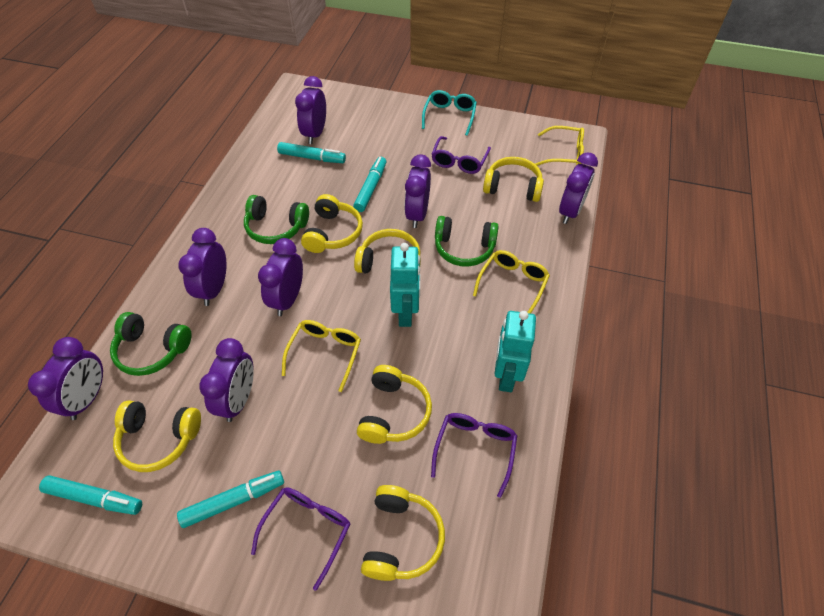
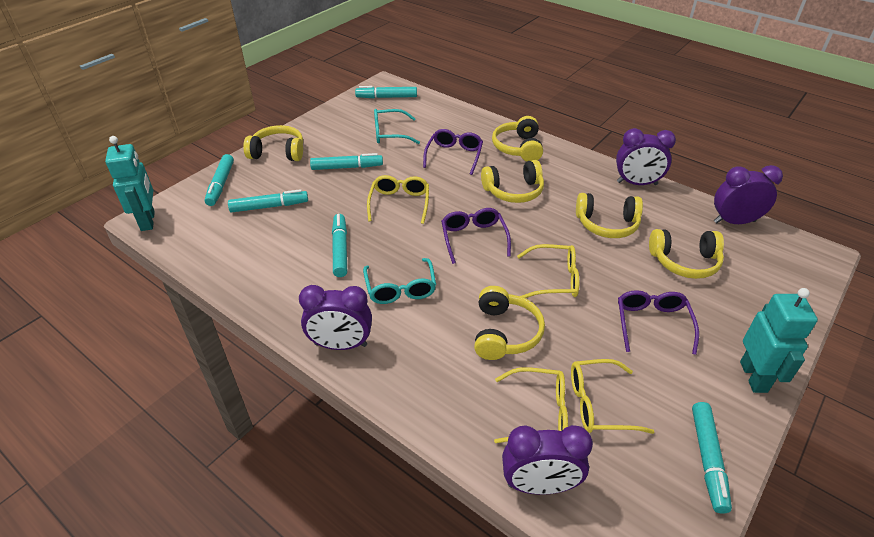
green headphones: [110,312,192,376] [244,195,309,244] [435,216,499,267] = 3 -> none = 0
purple clock: [28,337,103,420] [178,228,226,306] [199,338,254,422] [258,238,303,316] [295,76,326,144] [405,154,431,228] [559,152,598,224] = 7 -> [299,285,372,350] [502,425,593,495] [616,128,676,185] [714,165,783,224] = 4
turquoise glasses: [422,90,477,136] = 1 -> [363,258,436,304] [374,109,420,144] = 2
turquoise marker: [39,475,142,515] [177,470,284,528] [277,142,346,163] [353,157,386,212] = 4 -> [205,154,234,206] [228,189,308,213] [310,153,383,170] [332,214,347,277] [355,86,417,98] [692,402,732,514] = 6
yellow glasses: [282,320,361,392] [473,250,550,314] [535,126,584,166] = 3 -> [367,175,429,224] [494,367,568,443] [517,244,579,298] [571,359,654,434] = 4

